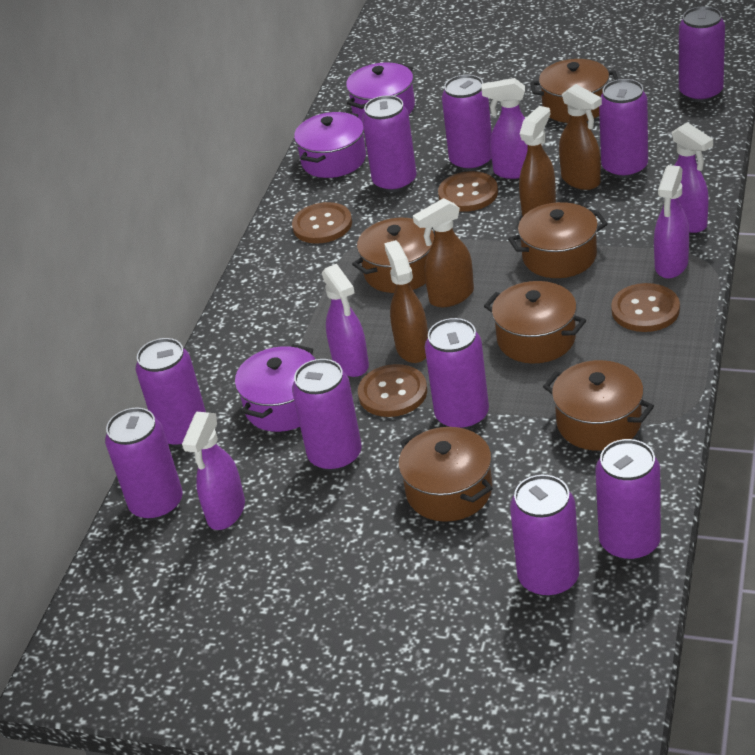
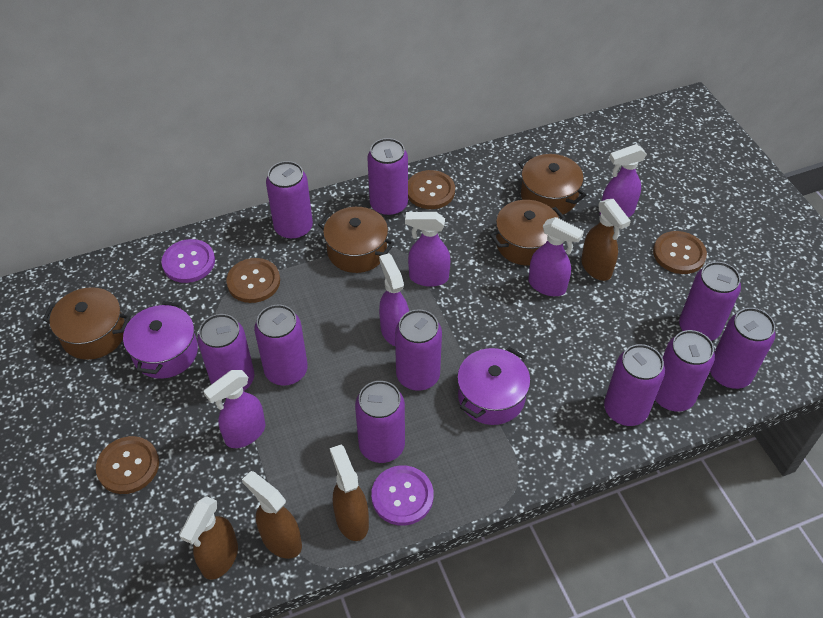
brown pot: [352,218,435,293] [398,427,493,522] [484,281,586,363] [508,202,608,278] [530,59,618,123] [543,360,654,451] = 6 -> [42,287,131,360] [318,207,395,273] [490,200,566,265] [519,154,586,216] = 4
purple button: none = 0 -> [162,239,215,283] [371,465,434,526] = 2
purple pot: [235,344,315,432] [294,112,366,178] [346,63,415,121] = 3 -> [123,301,198,379] [457,347,530,425] = 2

